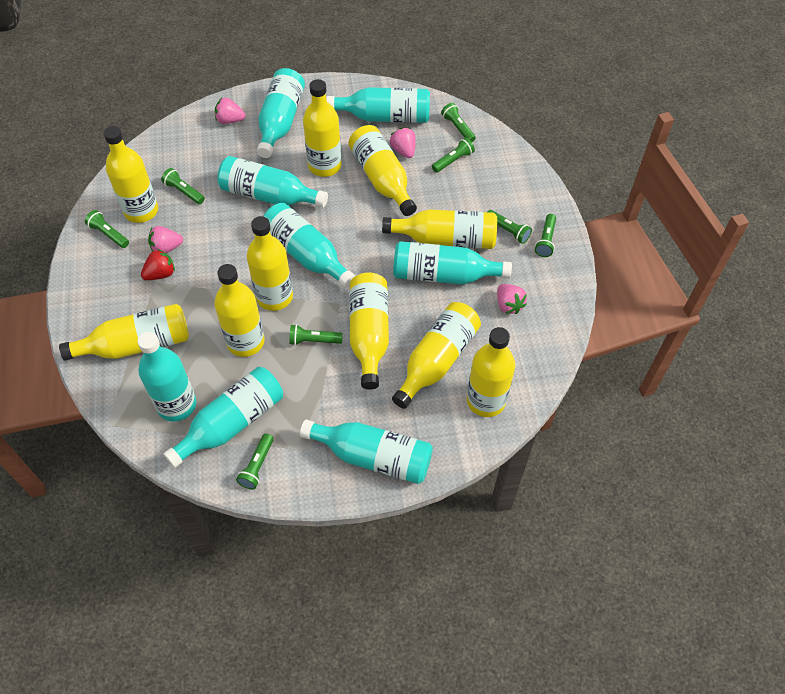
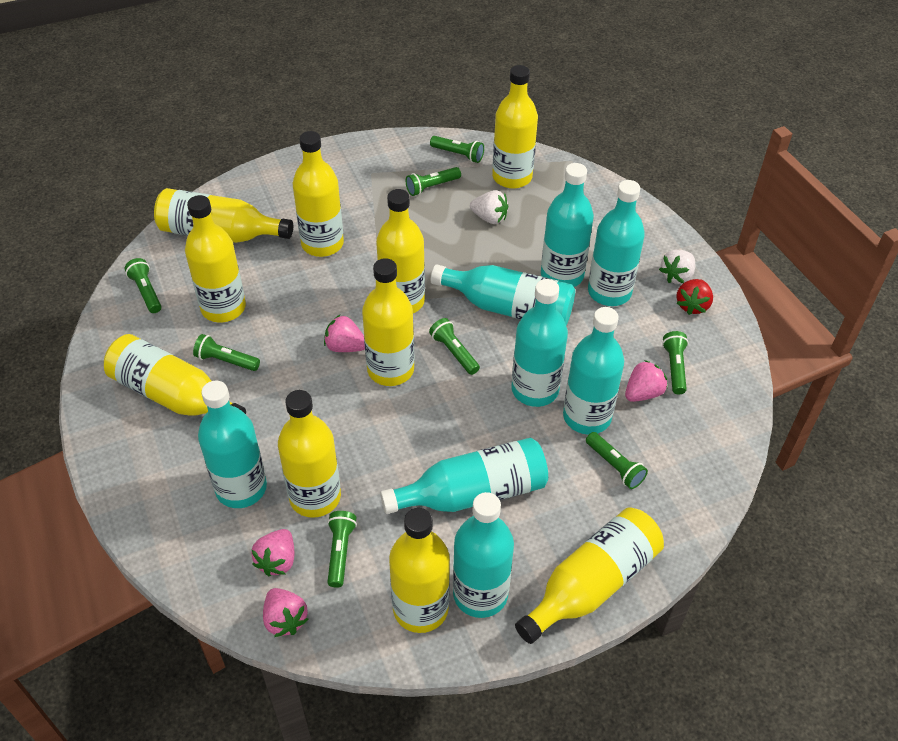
white strawberry: none = 0 -> [470,190,508,224] [659,250,695,284] = 2

